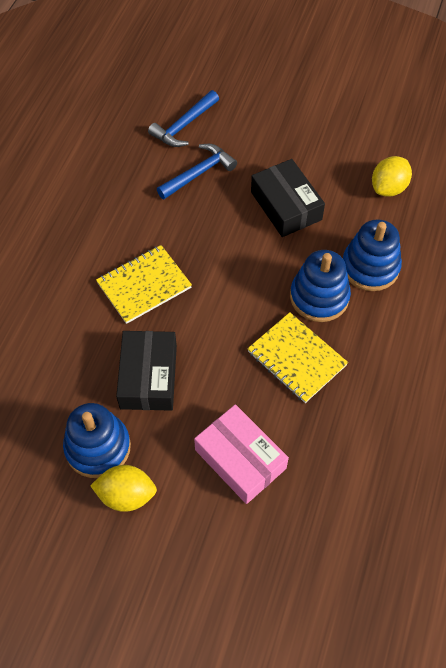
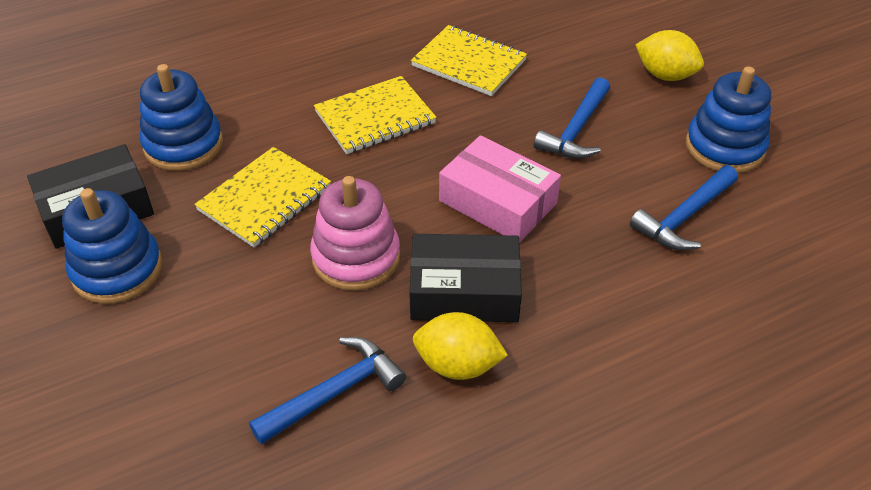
blue hammer: [148,90,219,147] [157,144,237,199] = 2 -> [249,337,406,445] [534,77,610,159] [630,165,738,250] = 3
pink stacking toy: none = 0 -> [310,176,400,291] = 1
yellow notebook: [96,245,192,324] [247,312,348,403] = 2 -> [194,147,331,247] [314,76,437,154] [411,25,527,96] = 3

